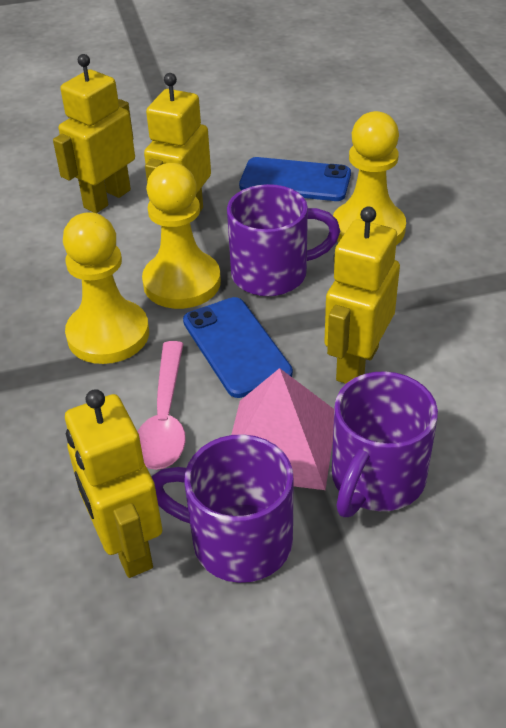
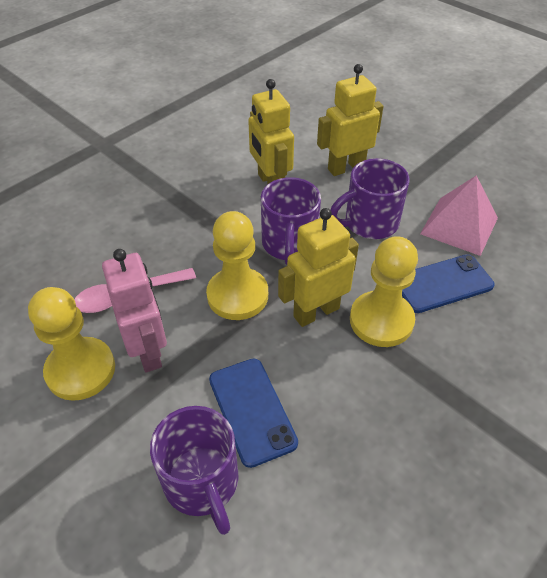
pink robot: none = 0 -> [102,249,167,372] = 1
yellow robot: [53,54,135,213] [65,389,162,578] [144,73,211,212] [324,207,400,384] = 4 -> [248,79,294,185] [278,208,359,327] [317,64,383,176] = 3

